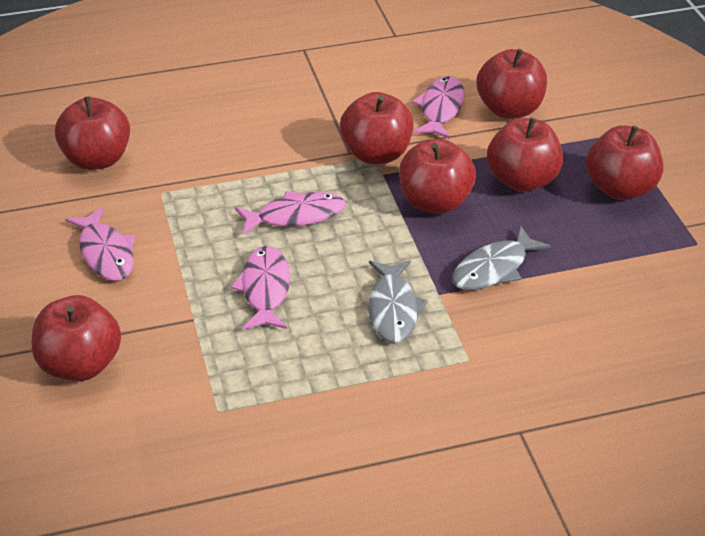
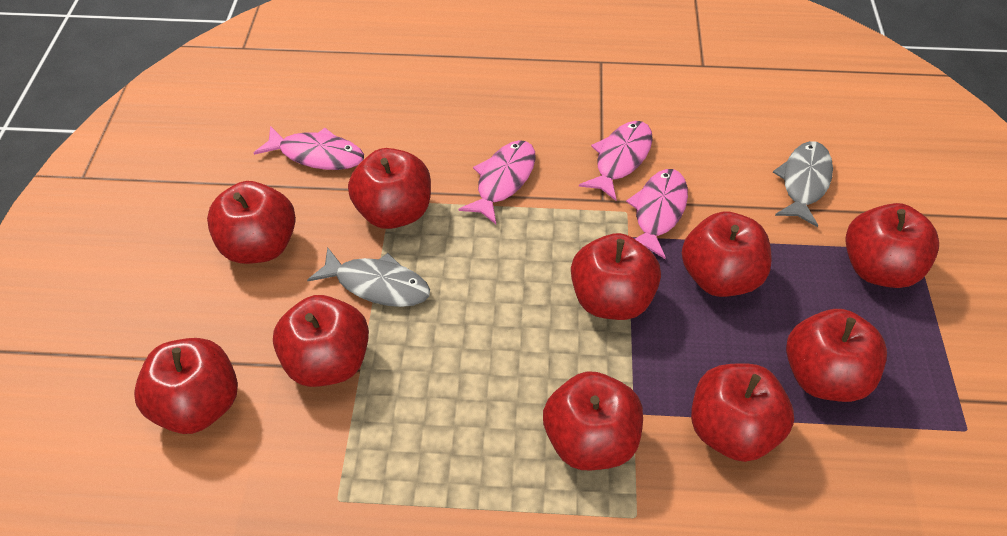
red apple: [32,295,121,381] [55,96,130,170] [340,92,414,164] [399,139,476,214] [477,49,547,119] [487,117,563,192] [586,125,663,200] = 7 -> [134,338,238,434] [207,181,296,264] [273,295,369,387] [348,148,431,229] [543,371,643,470] [571,233,661,320] [682,212,772,297] [691,364,794,462] [786,309,887,402] [845,203,939,288] = 10

